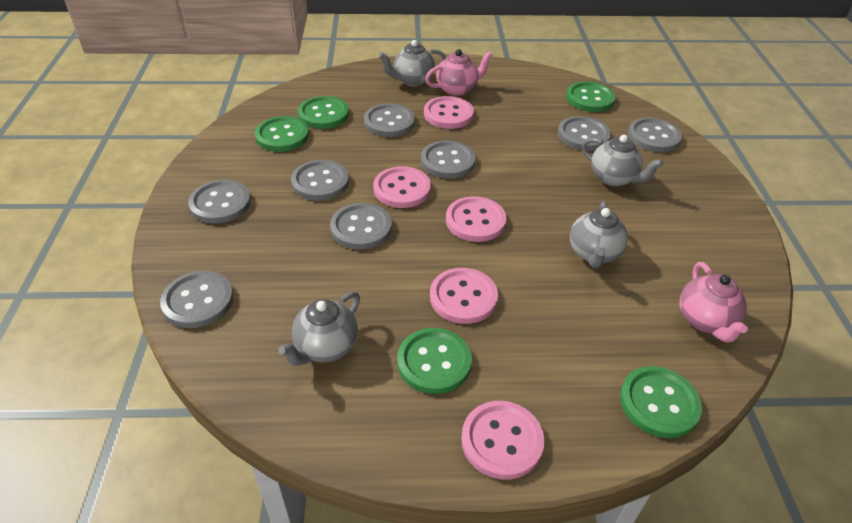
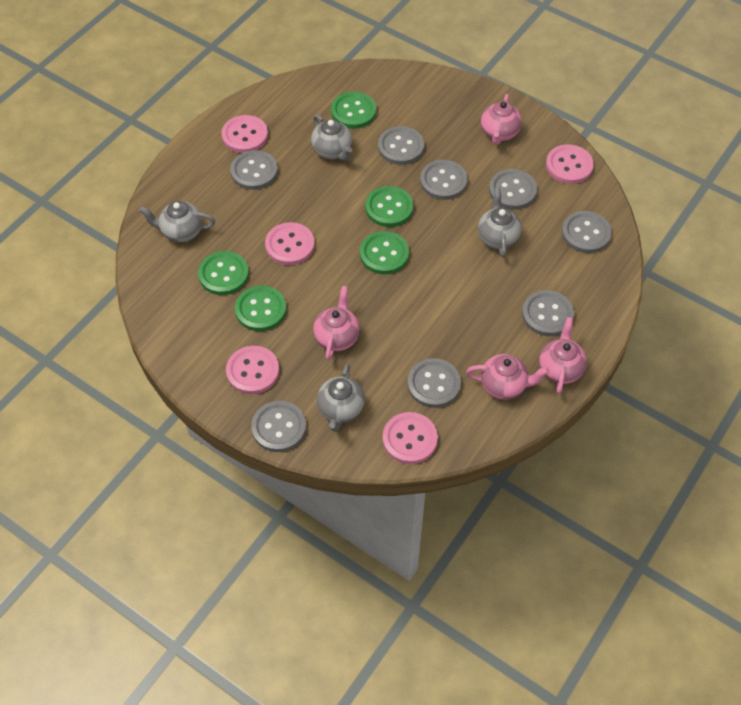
pink teapot: [425,49,493,96] [680,262,748,342] = 2 -> [313,286,360,361] [466,354,549,400] [481,94,522,145] [539,317,587,394] = 4

